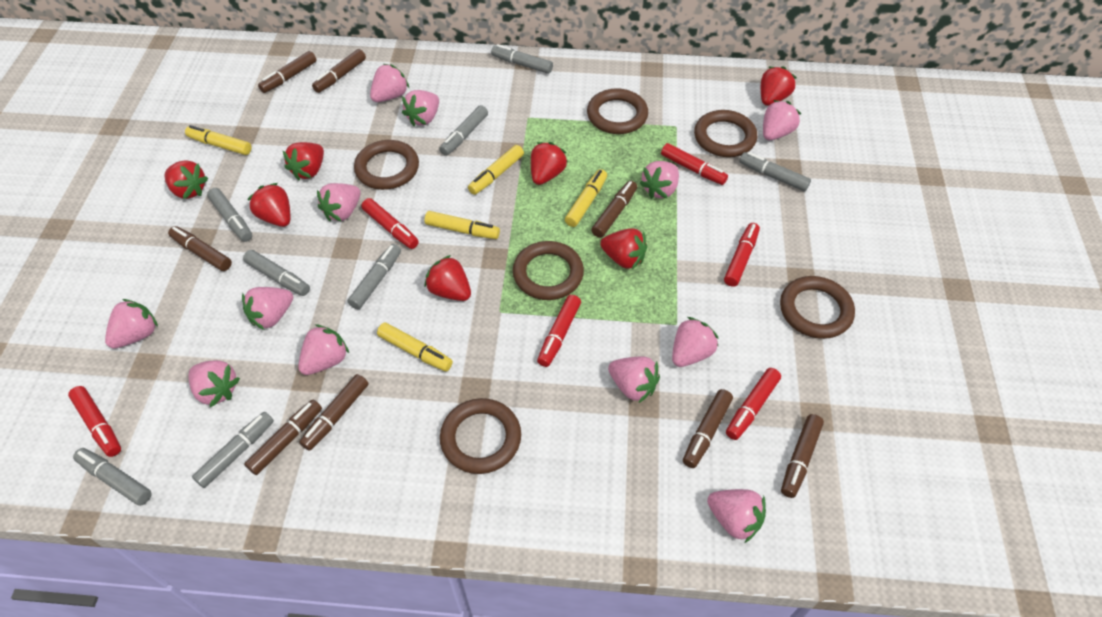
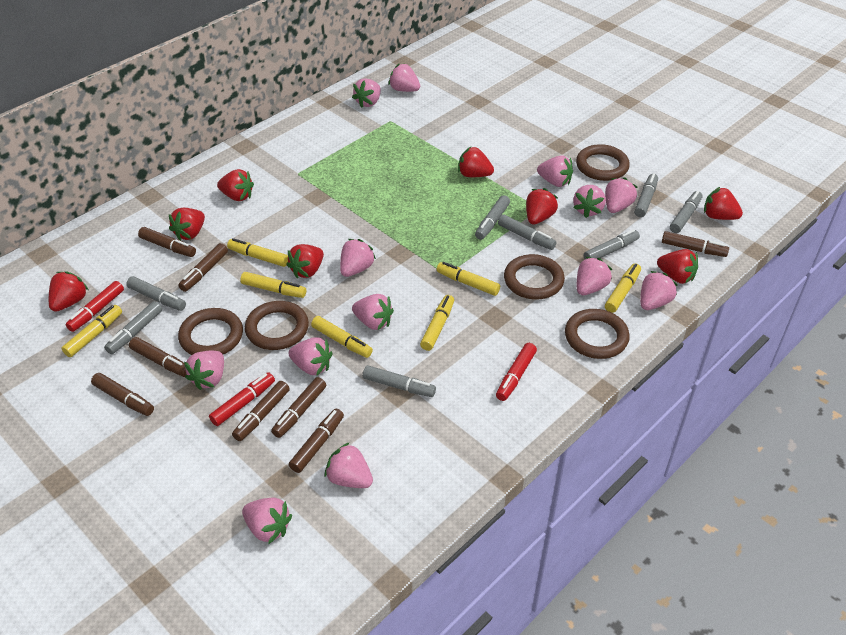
brown ring: [354,140,419,190] [440,398,521,474] [513,241,584,300] [587,88,648,134] [694,110,757,157] [780,276,855,339] = 6 -> [178,308,243,355] [245,301,309,350] [504,254,565,299] [565,309,630,359] [576,144,630,181] = 5
pink strawberry: [105,299,158,349] [188,360,240,407] [242,287,293,330] [298,324,349,375] [317,183,361,221] [370,64,409,102] [402,90,439,126] [608,356,660,403] [639,161,679,199] [672,317,719,367] [707,489,766,543] [763,100,801,140] = 12 -> [184,351,224,390] [242,498,292,544] [288,337,333,376] [325,442,373,488] [340,239,376,277] [352,78,381,108] [352,294,394,330] [388,63,420,92] [537,155,573,187] [573,185,606,218] [577,257,612,295] [605,177,637,213] [640,271,678,310] = 13
red marker: [68,386,121,457] [361,198,419,249] [537,295,581,367] [661,143,728,185] [724,223,760,287] [726,368,781,440] = 6 -> [65,281,124,332] [209,372,275,426] [496,343,537,401] = 3
red strawberry: [164,160,208,199] [248,183,290,227] [283,142,324,180] [425,255,471,301] [531,142,568,185] [600,228,647,269] [761,66,797,106] = 7 -> [49,271,88,312] [169,208,205,240] [217,169,254,201] [286,244,324,278] [458,147,494,177] [526,188,558,224] [657,249,698,284] [704,187,743,220] = 8
yellow marker: [185,125,251,155] [377,322,453,371] [424,211,500,239] [468,145,524,195] [565,169,607,227] = 5 -> [61,305,122,357] [227,238,288,267] [240,272,306,298] [311,316,373,358] [420,295,454,351] [437,262,500,296] [605,263,641,313] = 7

